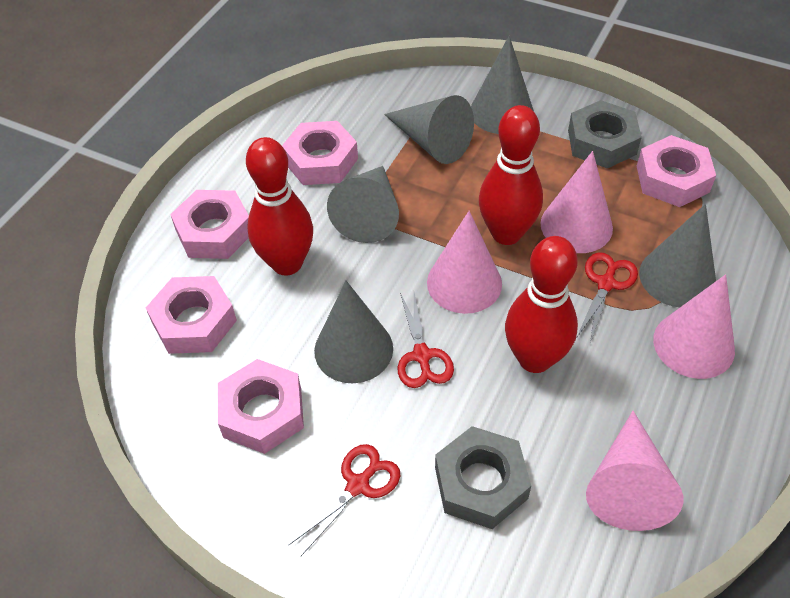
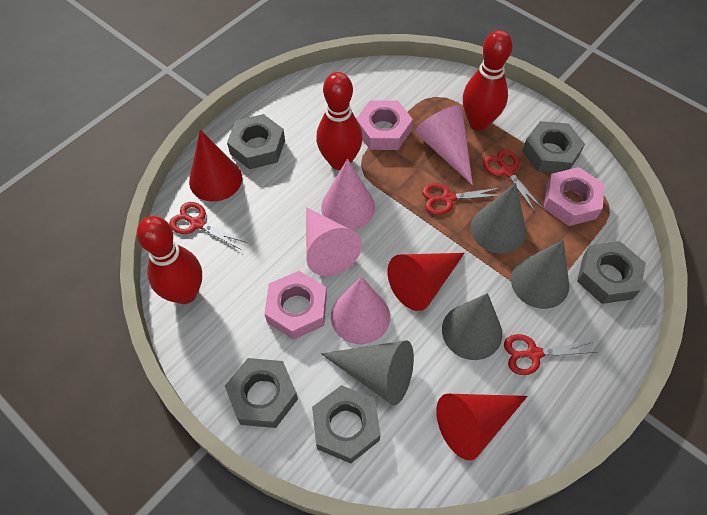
grey cone: [314,280,393,383] [327,166,399,243] [384,95,474,164] [471,36,534,134] [639,204,716,307] = 5 -> [321,340,414,405] [442,293,502,360] [471,183,526,254] [511,240,569,309] = 4
grey nut: [435,426,531,529] [568,100,642,168] = 2 -> [225,358,298,428] [227,114,285,169] [312,385,381,463] [522,121,585,173] [577,241,646,304] = 5
pink nut: [146,276,237,354] [170,190,249,259] [218,359,304,454] [282,121,358,185] [637,135,716,207] = 5 -> [264,271,327,340] [356,100,413,150] [544,167,604,226] = 3
red cone: none = 0 -> [189,130,242,202] [388,253,464,311] [436,394,528,460] = 3
red scissors: [289,444,400,556] [397,293,454,388] [577,253,638,343] = 3 -> [169,202,247,250] [422,183,500,215] [483,149,543,212] [504,334,596,375] = 4

